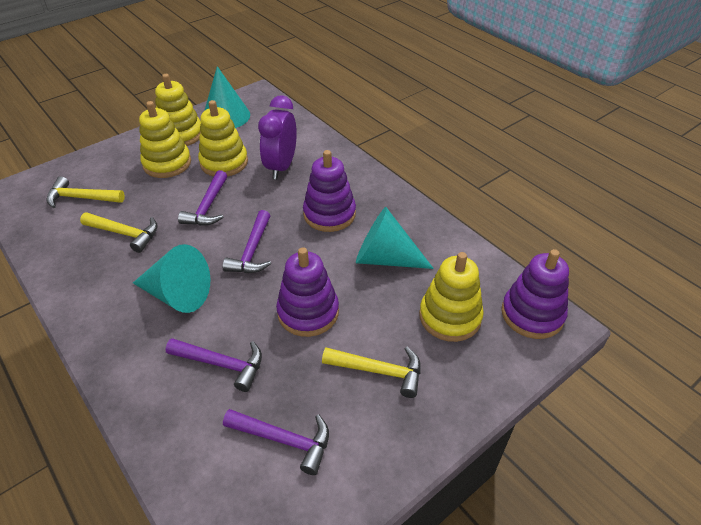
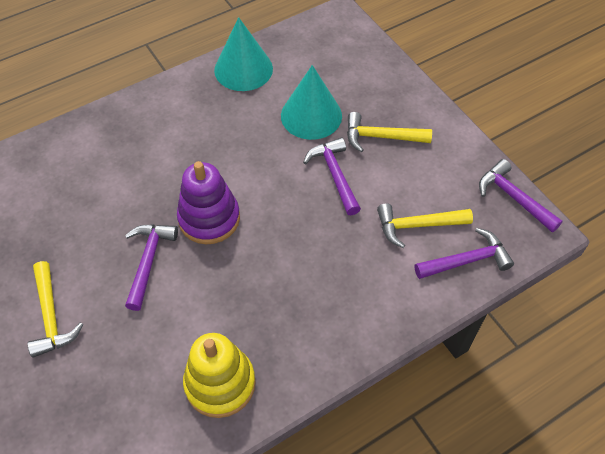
purple clock: [258,95,297,180] = 1 -> none = 0
purple stacking toy: [276,247,339,337] [303,150,356,232] [501,249,569,339] = 3 -> [177,161,240,244] = 1
turquoise cone: [133,244,210,313] [204,66,250,128] [356,207,434,269] = 3 -> [214,17,273,91] [281,65,342,140] = 2
yellow stacking toy: [139,101,191,178] [155,74,201,146] [198,100,248,177] [419,252,484,342] = 4 -> [183,333,256,418] = 1

